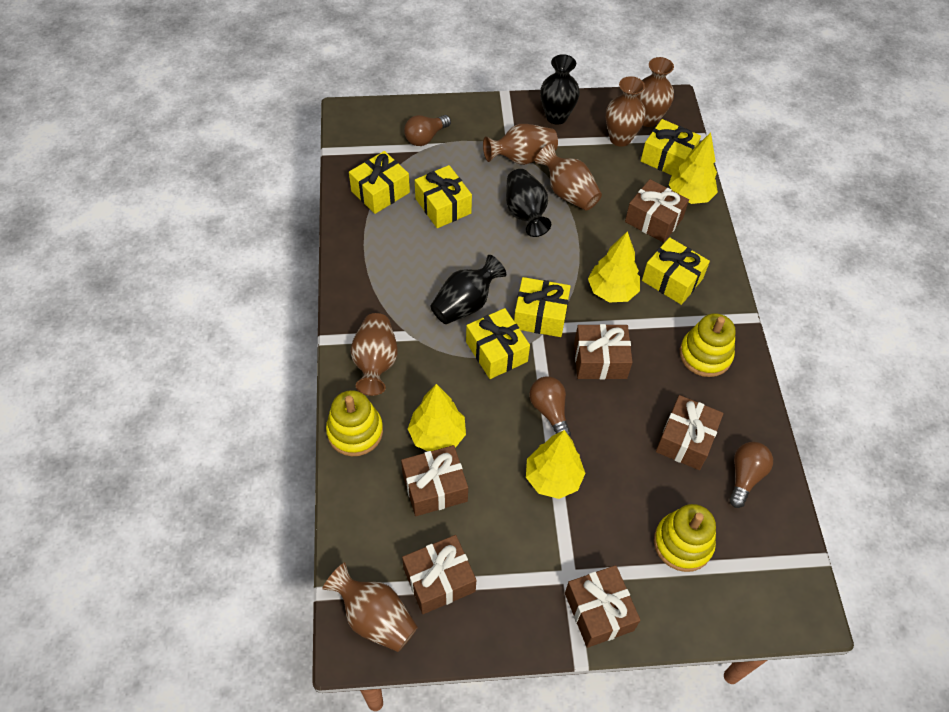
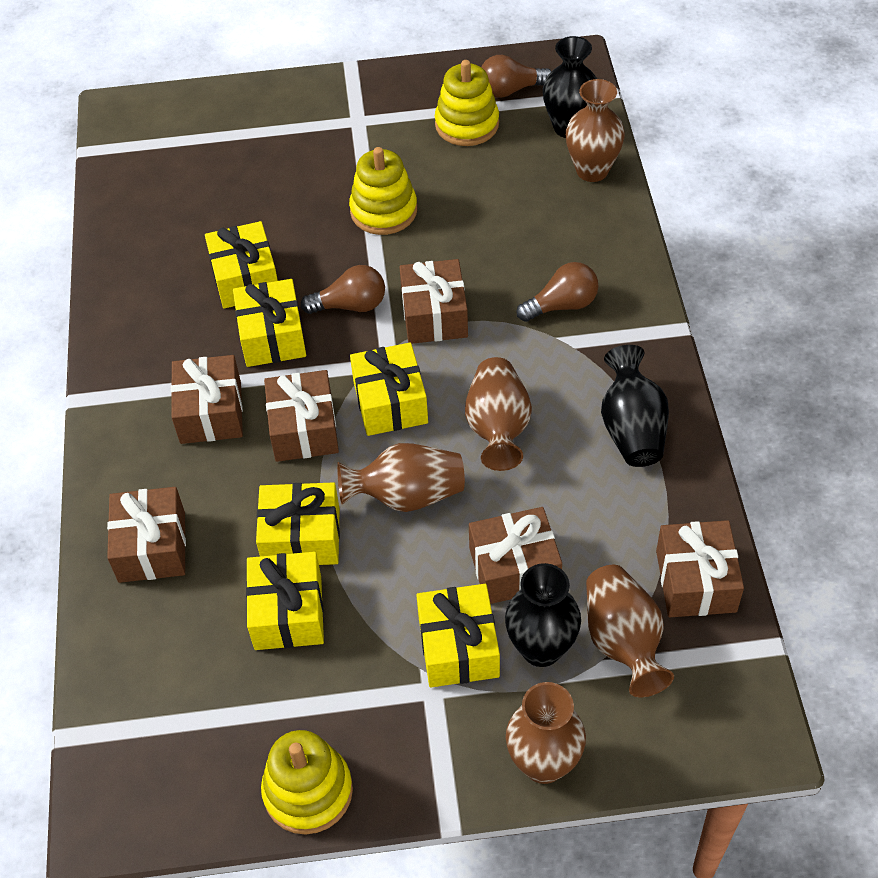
brown vase: [322,563,418,652] [350,313,398,396] [483,124,558,165] [535,144,602,211] [606,76,646,147] [637,57,674,127] = 6 -> [337,443,465,512] [465,357,532,471] [506,682,586,784] [566,79,625,182] [586,565,674,697] = 5
yellow tree: [408,384,466,451] [526,430,585,499] [588,231,640,302] [668,132,718,204] = 4 -> none = 0

